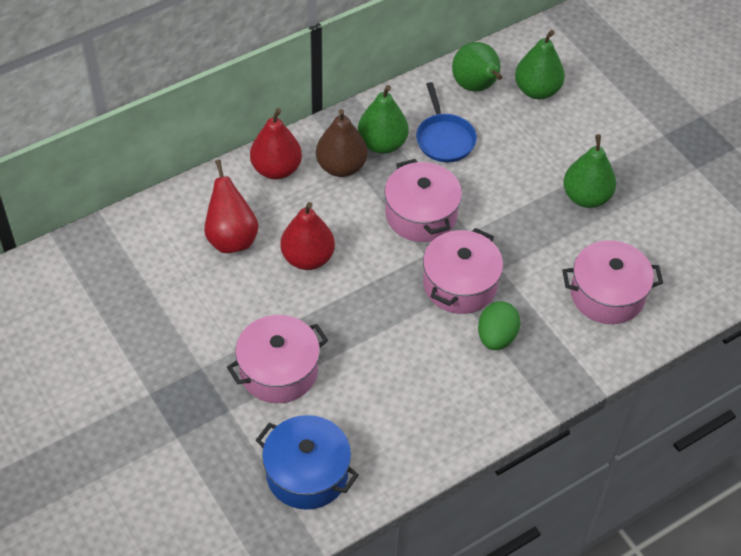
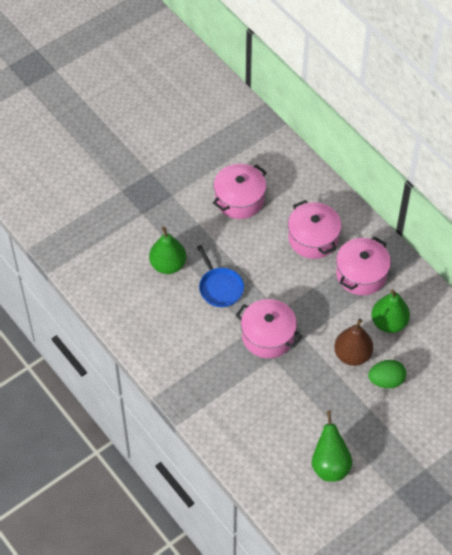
blue pot: [256,415,359,510] = 1 -> none = 0
green pear: [358,85,409,154] [452,42,502,92] [515,30,565,99] [563,134,616,208] = 4 -> [149,227,186,274] [312,410,353,482] [371,289,410,333] = 3
red pear: [204,160,258,253] [250,108,302,179] [280,202,335,270] = 3 -> none = 0

